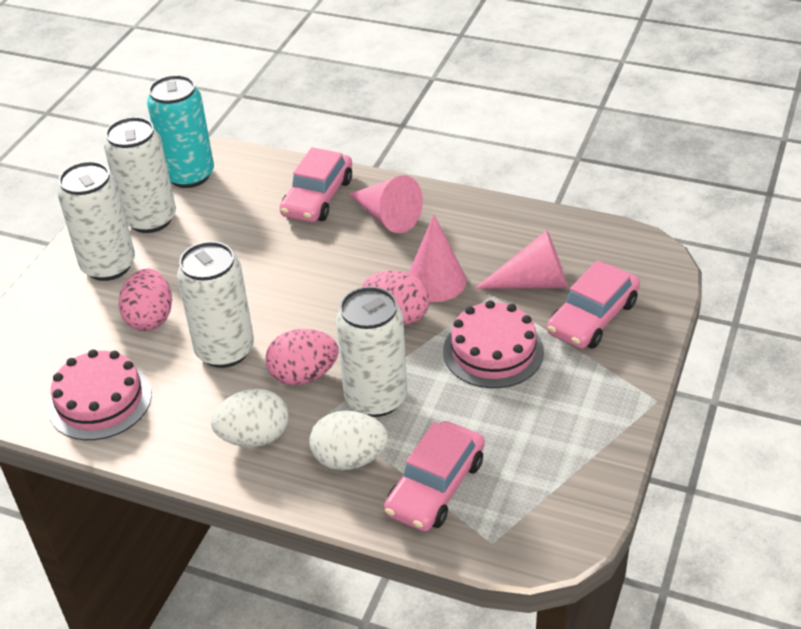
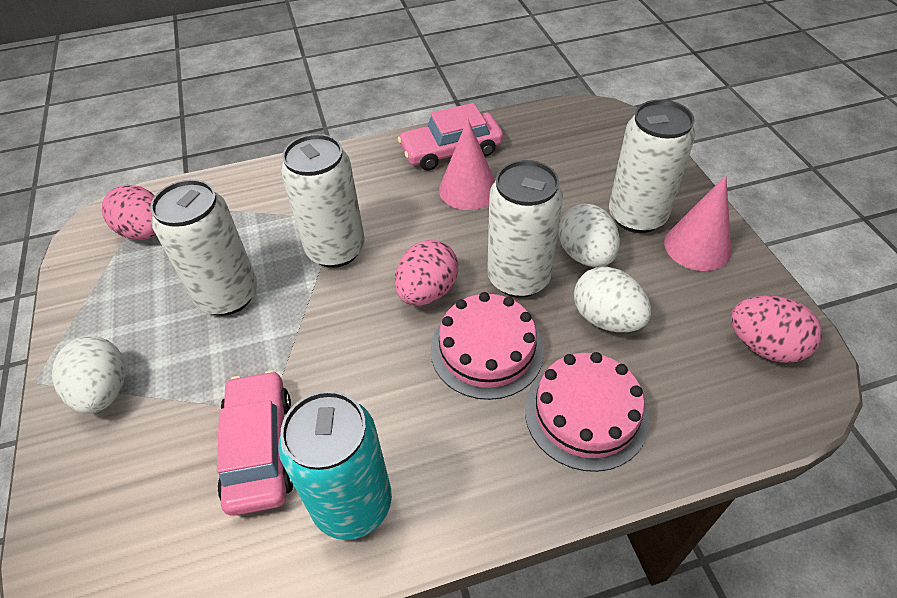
pink car: [280,147,352,222] [384,421,485,532] [547,261,640,349] = 3 -> [217,370,293,516] [398,103,503,171] = 2
pink cone: [349,175,423,233] [409,214,466,302] [475,230,568,289] = 3 -> [439,119,495,210] [664,175,731,271] = 2
white egg: [211,389,288,447] [310,411,388,470] = 2 -> [52,336,126,414] [558,203,620,267] [574,267,651,332] = 3

